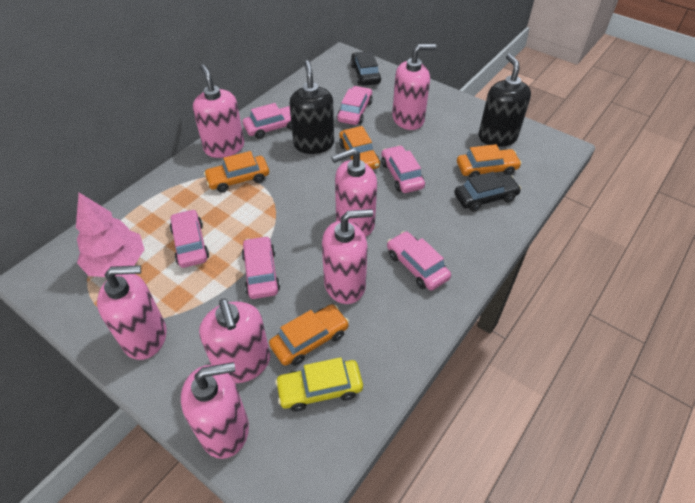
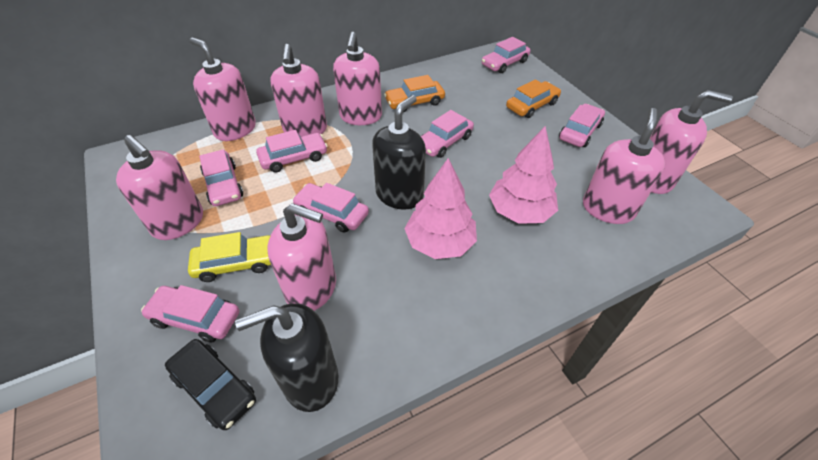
black car: [351,51,381,86] [454,172,521,212] = 2 -> [165,339,256,430] = 1
orange car: [204,151,269,192] [269,304,349,366] [339,126,380,169] [457,144,522,177] = 4 -> [384,75,445,112] [506,79,561,118] = 2
pink car: [170,209,209,268] [241,236,280,299] [242,103,292,139] [337,86,373,125] [381,145,425,193] [387,231,451,291] = 6 -> [141,285,240,342] [199,149,243,206] [256,130,328,173] [292,183,369,233] [421,110,474,158] [482,37,530,73] [559,104,605,147] = 7
pink tree: [76,193,145,277] = 1 -> [404,158,477,259] [489,126,558,224] = 2

